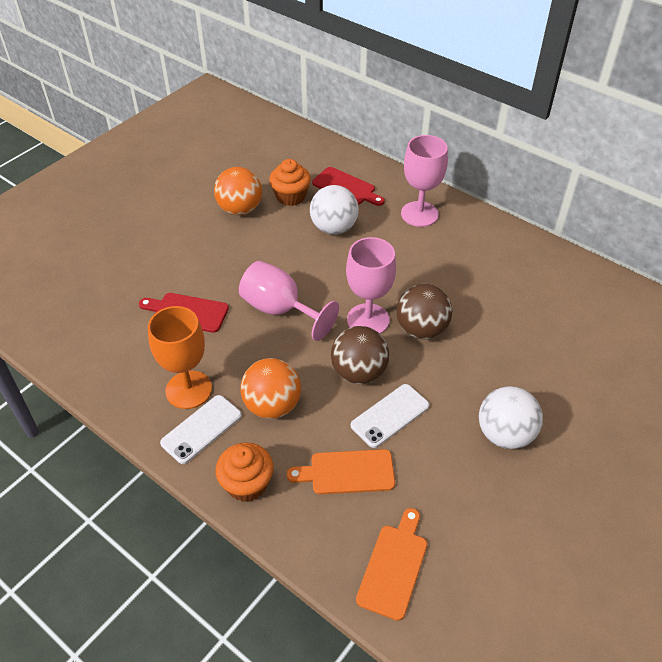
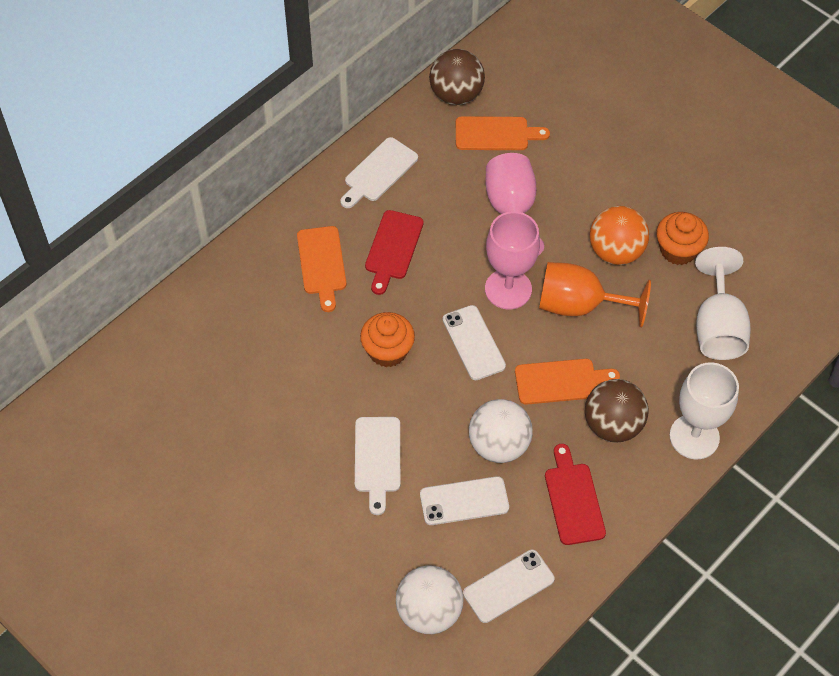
orange ball: [214,167,262,215] [240,358,301,419] = 2 -> [590,206,649,265] = 1
orange cutting board: [287,449,395,495] [356,508,427,621] = 2 -> [297,226,346,312] [456,116,550,150] [515,359,620,405] = 3
pink goblet: [239,261,339,341] [346,237,396,334] [401,135,448,227] = 3 -> [485,211,540,309] [486,153,544,256] = 2
white cutting board: none = 0 -> [340,137,418,208] [355,417,400,515] = 2
white goblet: none = 0 -> [670,362,739,459] [695,247,751,360] = 2
white phone: [160,395,242,464] [351,384,429,448] = 2 -> [420,476,509,525] [443,305,506,380] [463,550,555,623] = 3

